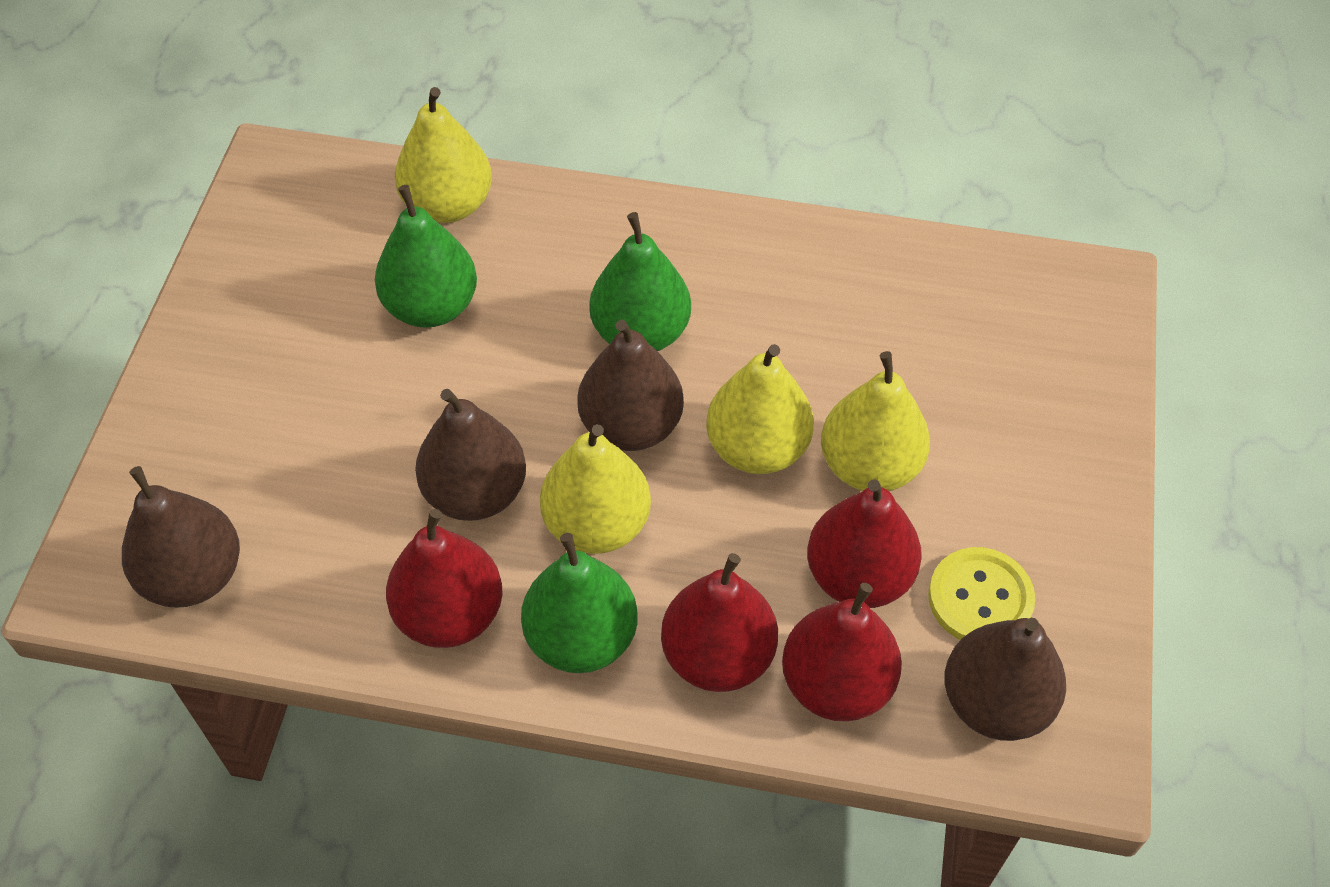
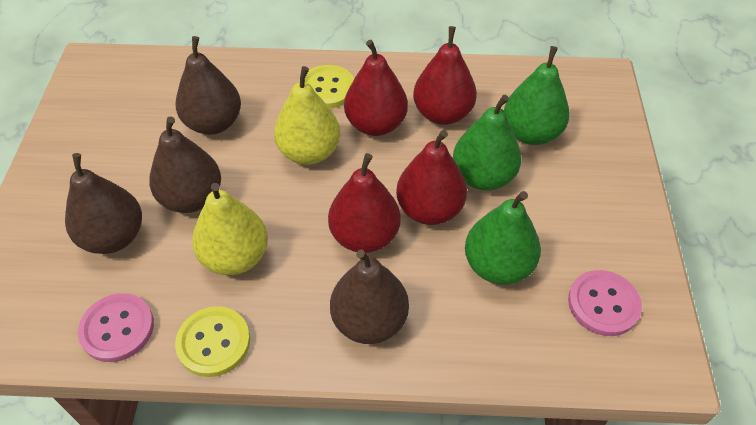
pink button: none = 0 -> [78,293,154,362] [568,270,642,336] = 2
yellow button: [928,547,1035,640] = 1 -> [175,306,250,377] [305,65,354,109] = 2
yellow pear: [395,87,492,223] [540,424,651,554] [706,344,814,474] [821,351,930,491] = 4 -> [192,183,268,275] [274,66,340,165] = 2

